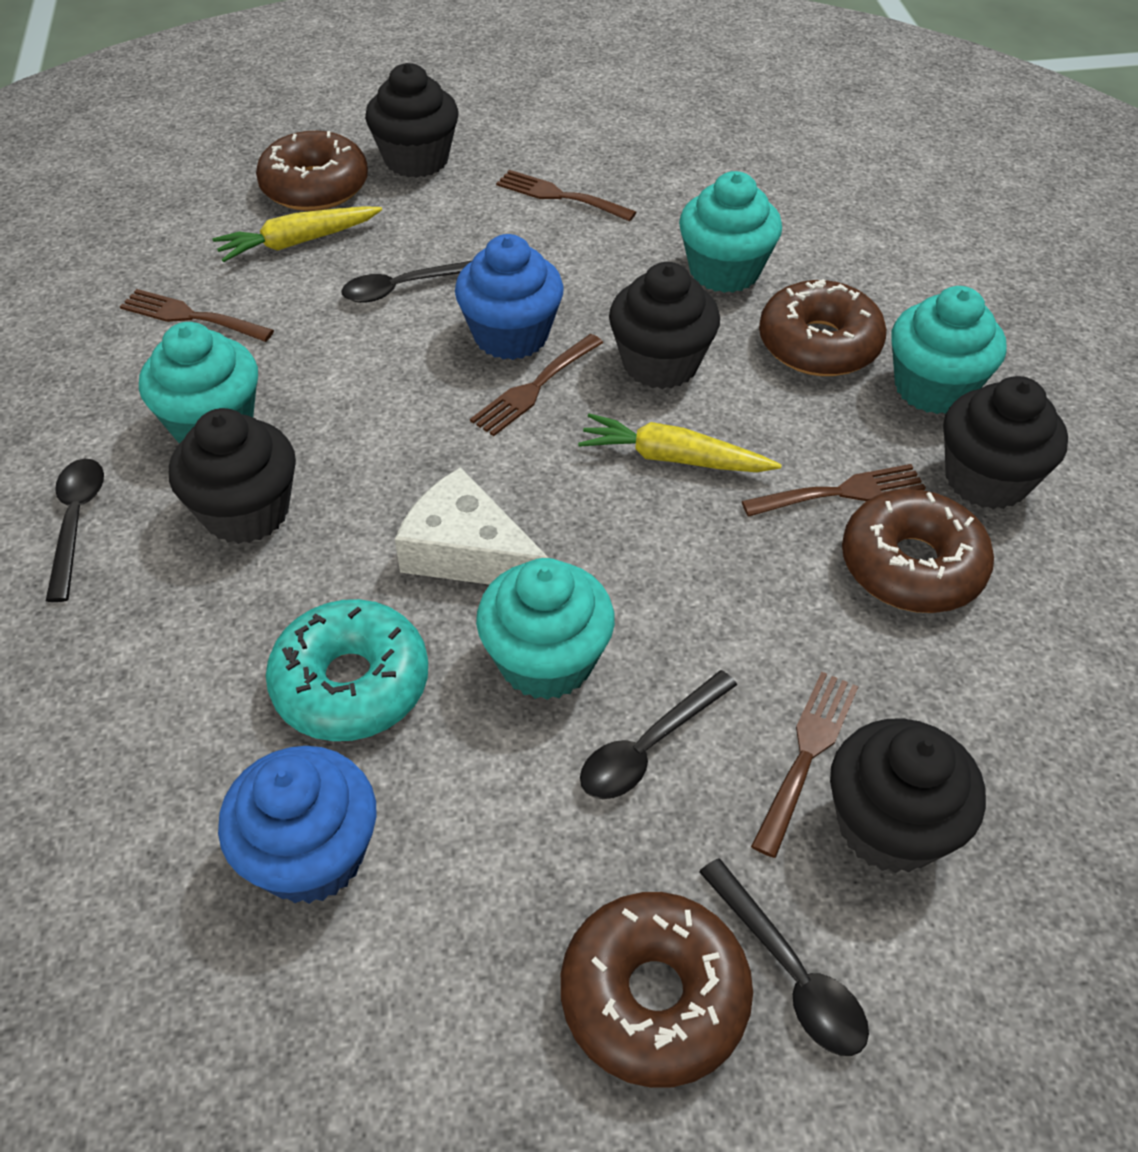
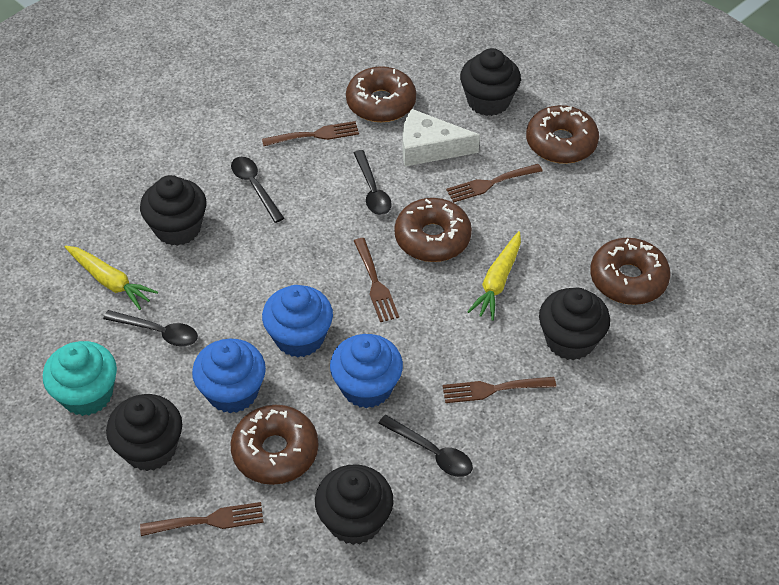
blue cupcake: [218,746,377,904] [455,234,564,360] = 2 -> [192,339,266,413] [262,285,333,357] [330,334,403,408] = 3
brown donut: [256,131,368,211] [561,892,753,1088] [759,279,887,376] [842,489,994,613] = 4 -> [230,405,319,485] [346,66,416,122] [394,198,472,262] [526,105,599,164] [590,238,671,305] = 5
turquoise cupcake: [139,322,258,444] [476,558,615,700] [679,171,782,293] [891,286,1007,414] = 4 -> [43,341,117,416] = 1
turquoise donut: [266,599,428,741] = 1 -> none = 0

